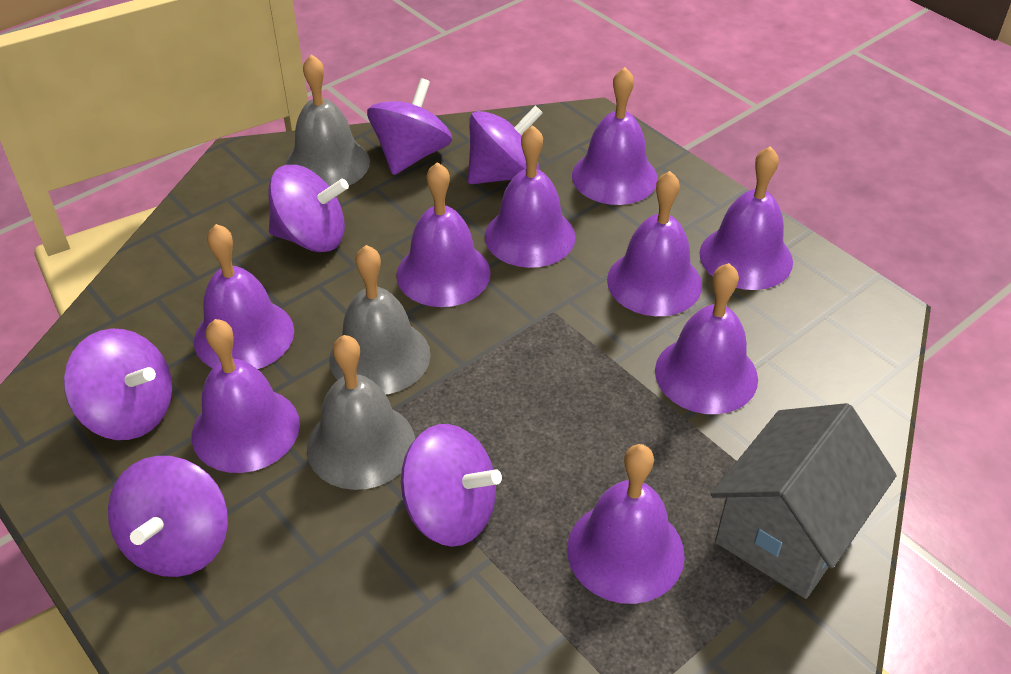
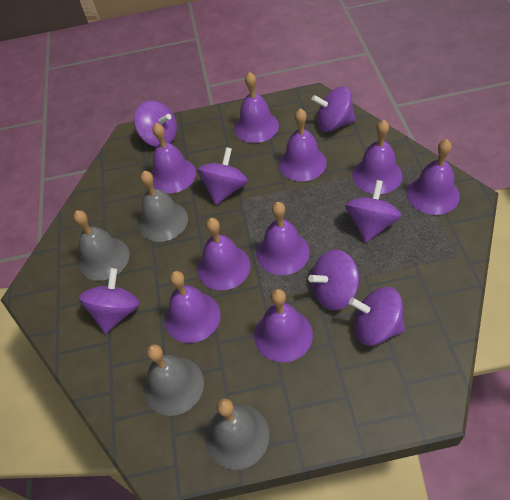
grey bell: [285,54,370,187] [307,335,415,490] [329,245,431,394] = 3 -> [73,210,129,281] [139,171,188,242] [144,344,204,416] [205,398,269,470] = 4
grey house: [711,403,897,599] = 1 -> none = 0
purple spinning top: [64,328,172,440] [108,456,228,577] [268,165,349,252] [367,78,452,175] [401,424,502,547] [468,106,543,184] = 6 -> [79,268,140,334] [134,100,177,147] [197,147,248,205] [308,250,359,311] [311,86,356,132] [345,180,401,243] [349,287,405,346] = 7

